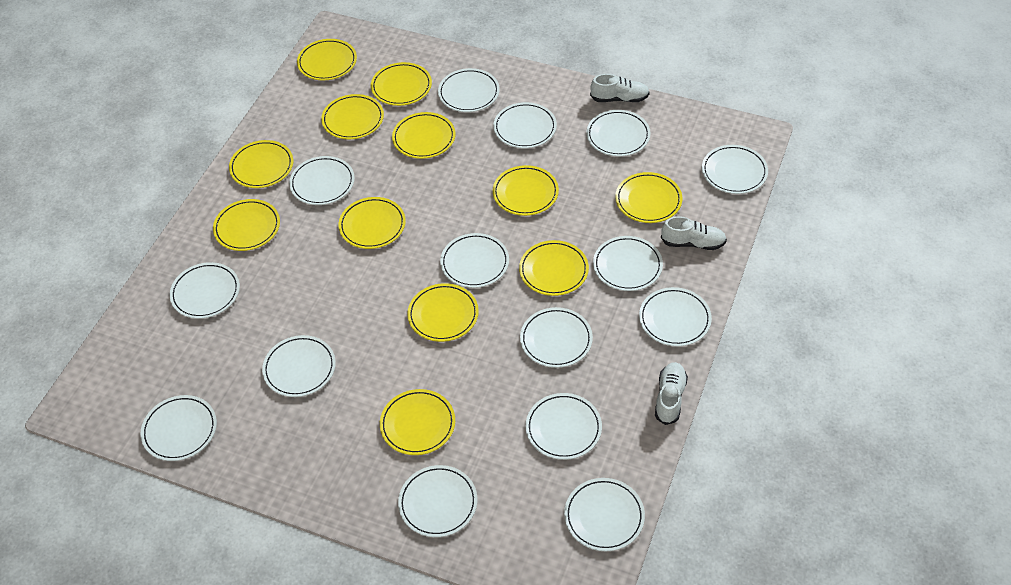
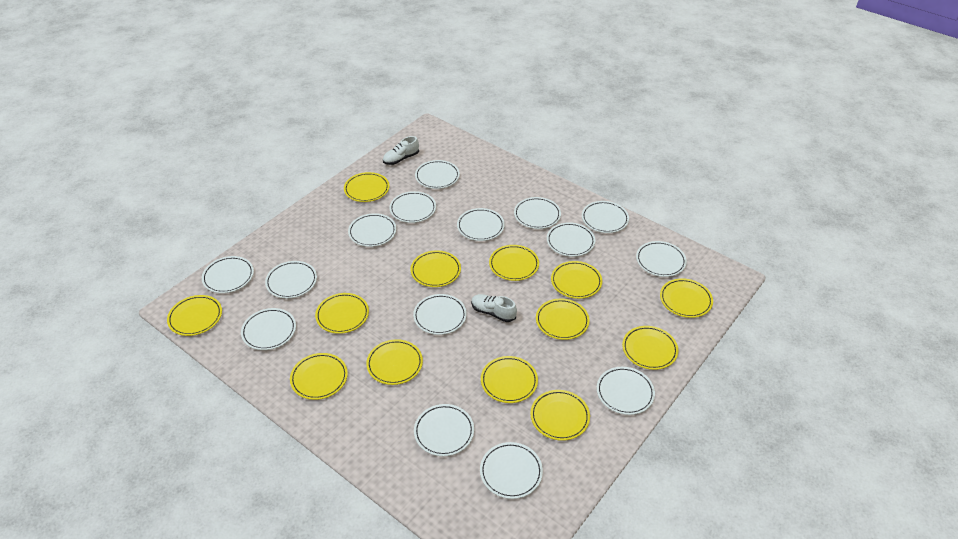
white shoe: [590,74,650,102] [655,362,688,425] [661,216,727,250] = 3 -> [383,136,419,165] [471,294,517,322] = 2
yellow plate: [213,199,280,251] [229,140,293,188] [297,39,357,80] [321,94,384,139] [339,197,406,249] [371,62,432,106] [380,389,455,455] [392,112,455,159] [407,283,479,342] [493,165,559,216] [519,240,589,296] [615,172,682,223] = 12 -> [167,295,222,336] [290,353,348,400] [315,293,369,334] [344,172,389,202] [366,339,423,385] [411,250,461,287] [481,356,538,403] [489,245,539,281] [530,390,590,441] [536,299,590,340] [551,261,602,299] [622,326,678,370] [660,278,713,318] = 13

